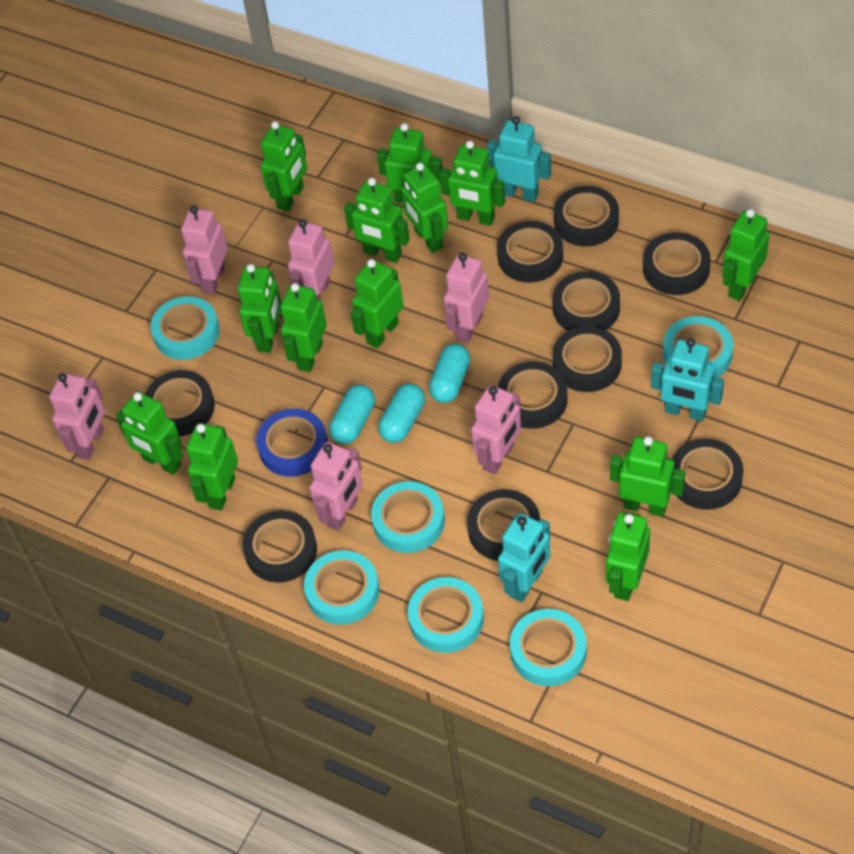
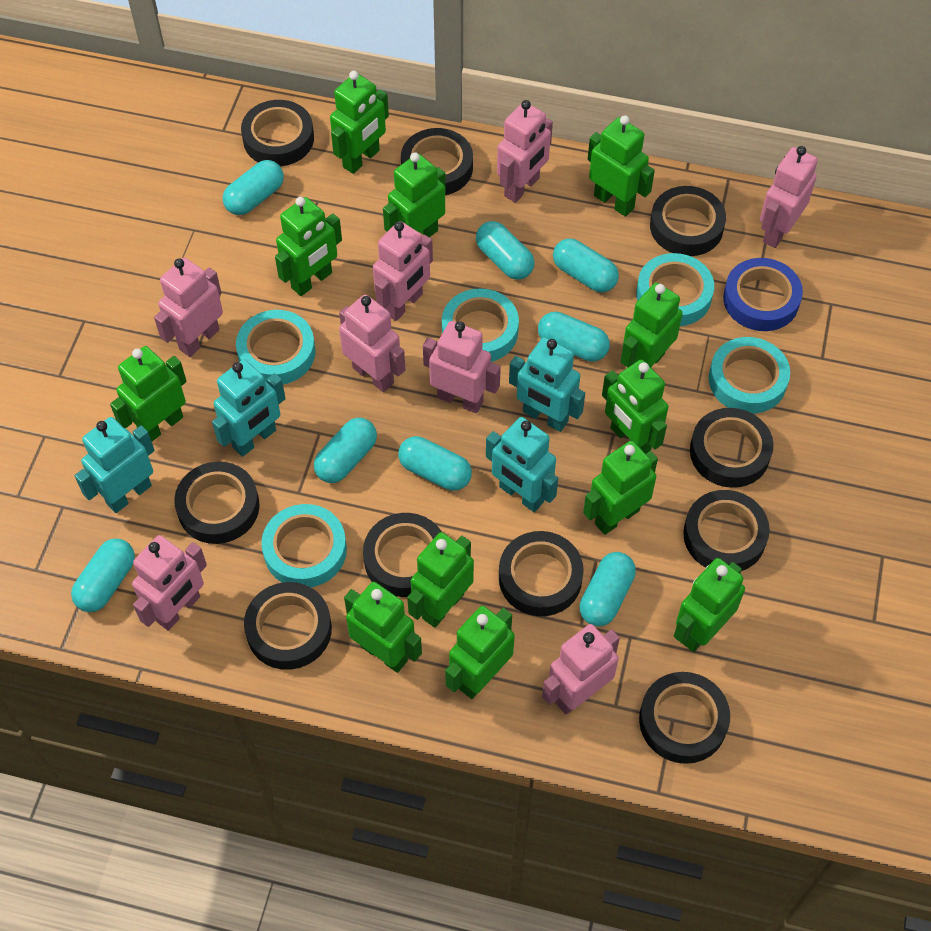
green robot: [116,392,183,475] [186,423,238,511] [238,264,282,353] [261,121,307,212] [280,283,327,372] [344,178,410,263] [351,259,403,348] [377,123,442,203] [401,163,448,253] [439,141,505,226] [606,512,650,601] [610,436,685,517] [722,209,770,301] = 13 -> [110,346,187,441] [275,197,342,296] [330,71,389,174] [344,582,422,673] [383,152,446,237] [407,532,474,628] [445,606,515,699] [583,441,658,535] [588,115,655,217] [602,360,668,454] [620,282,683,367] [674,558,745,652] = 12
pink robot: [49,373,105,460] [181,205,228,295] [288,219,334,301] [310,442,363,531] [444,253,489,343] [471,385,521,474] = 6 -> [132,535,207,631] [154,258,223,357] [339,294,405,392] [373,221,433,321] [423,321,501,413] [497,100,553,203] [542,624,620,715] [760,146,818,248] = 8
turquoise capsule: [329,384,375,444] [378,383,425,443] [429,343,470,403] = 3 -> [71,538,135,612] [223,160,284,215] [314,418,377,483] [398,436,472,491] [476,221,535,280] [538,312,610,362] [553,239,619,292] [580,552,636,627] = 8
turquoise robot: [487,116,551,202] [498,513,550,602] [651,338,724,421] = 3 -> [75,417,155,513] [212,359,286,457] [486,417,558,512] [509,337,585,432] = 4
turquoise tape: [151,296,220,360] [304,550,380,624] [371,481,445,553] [408,577,484,653] [510,609,587,686] [663,316,733,377] = 6 -> [236,310,315,384] [261,504,347,587] [442,288,519,362] [636,253,714,326] [709,337,790,414] = 5

